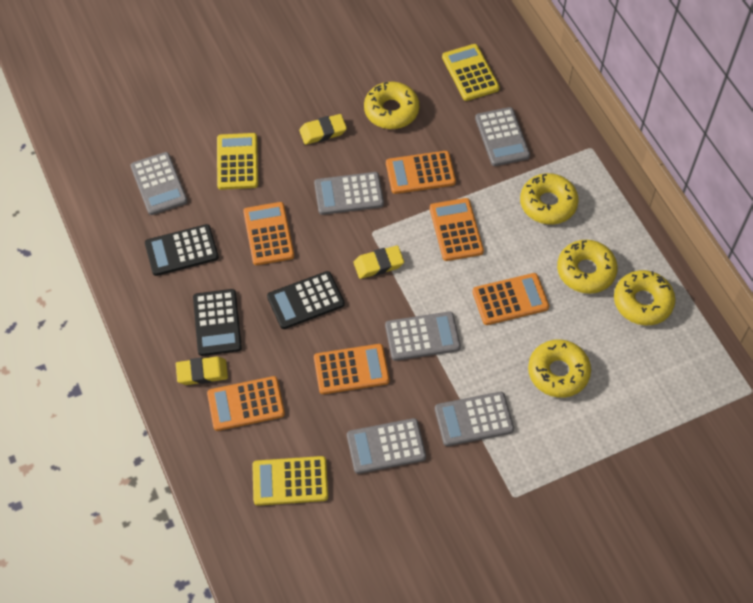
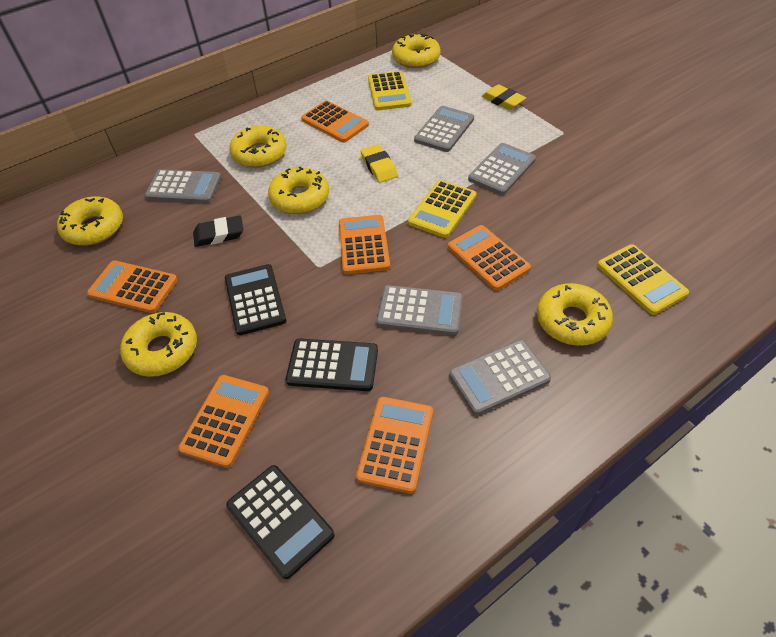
black eraser: none = 0 -> [193,216,243,247] = 1
grey calculator: [130,152,188,215] [314,172,384,215] [347,418,426,474] [385,311,461,361] [435,392,514,446] [475,107,530,166] = 6 -> [145,169,221,203] [376,285,463,335] [414,106,474,152] [449,340,551,415] [468,143,536,195] = 5
yellow donut: [364,82,419,129] [520,173,579,225] [528,340,591,398] [557,240,618,294] [614,270,675,325] = 5 -> [57,196,123,246] [120,312,197,377] [229,125,287,168] [268,167,329,214] [392,32,441,68] [537,283,613,346] = 6
yellow eraser: [176,356,228,385] [299,114,347,145] [354,246,404,279] = 3 -> [360,144,398,183] [482,84,526,110] = 2

